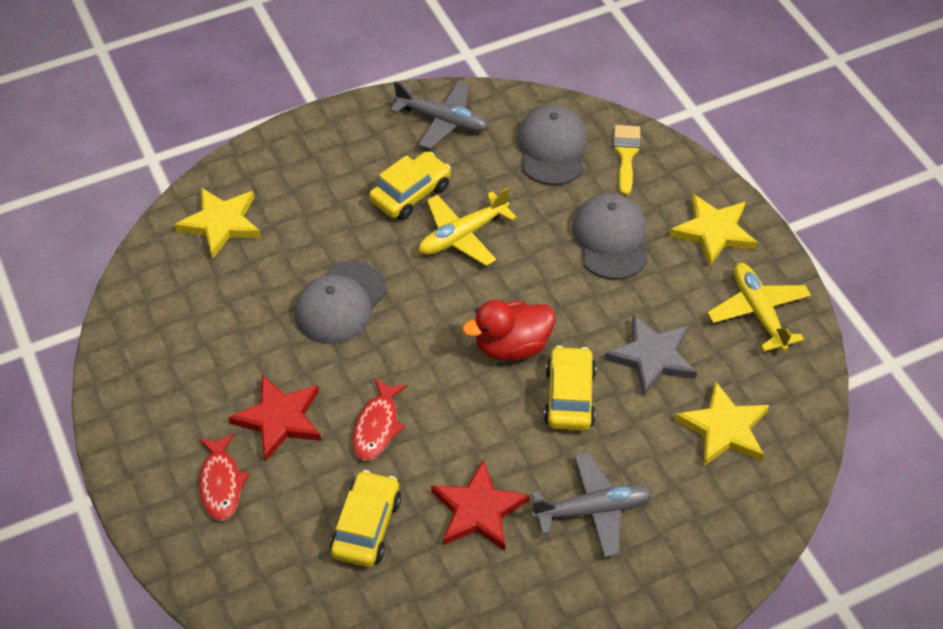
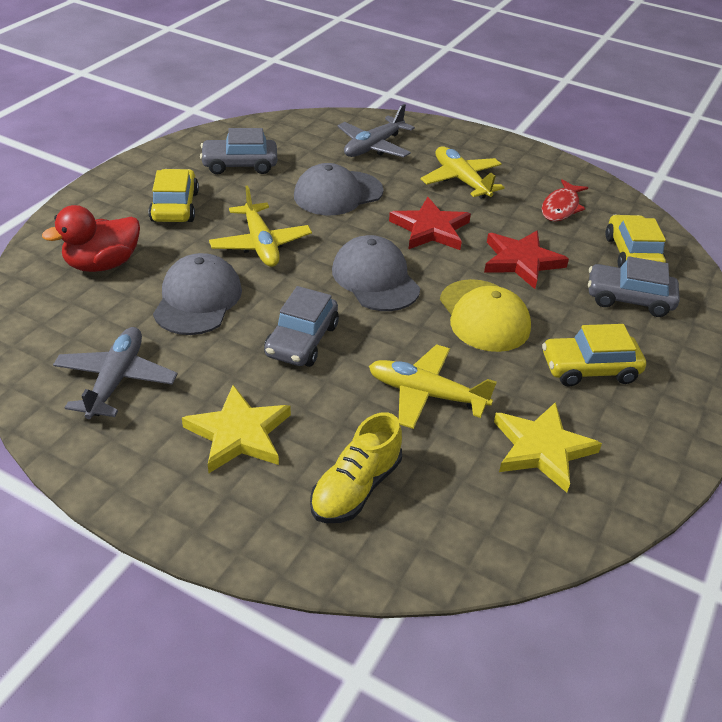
grey car: none = 0 -> [200,128,277,174] [264,286,339,367] [588,256,680,317] = 3
grey star: [604,314,697,396] = 1 -> none = 0
red fish: [199,433,249,521] [352,378,407,461] = 2 -> [542,179,588,221] = 1
yellow brush: [613,125,641,195] = 1 -> none = 0
yellow cap: none = 0 -> [440,279,531,352] = 1
yellow plane: [419,187,517,266] [707,263,811,352] = 2 -> [209,185,312,267] [369,344,497,429] [421,147,505,199] = 3
yellow shoe: none = 0 -> [310,412,402,523] = 1
yellow star: [174,187,261,259] [669,194,758,267] [674,381,769,467] = 3 -> [182,385,291,473] [494,402,602,493] = 2

